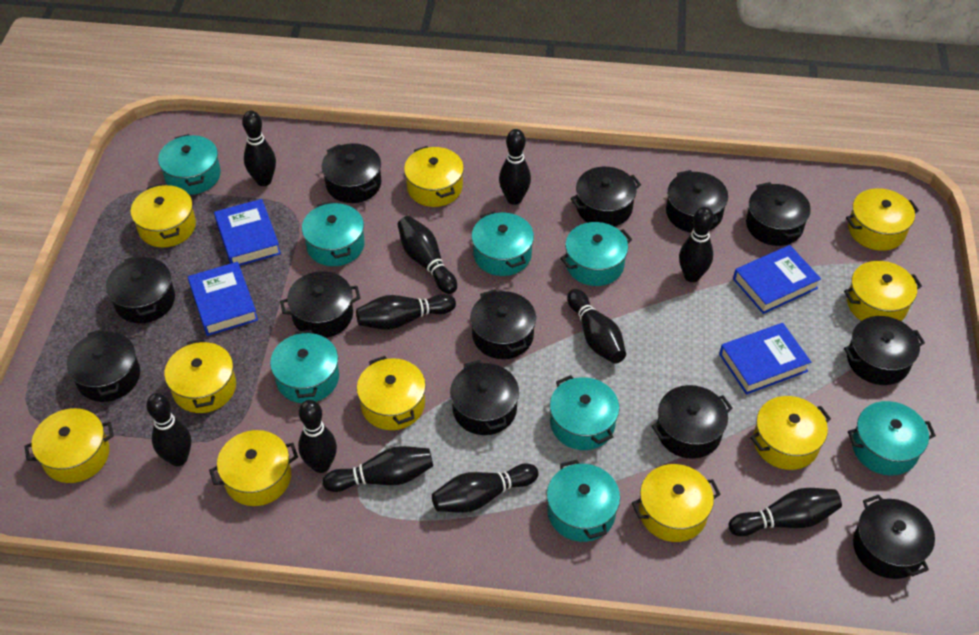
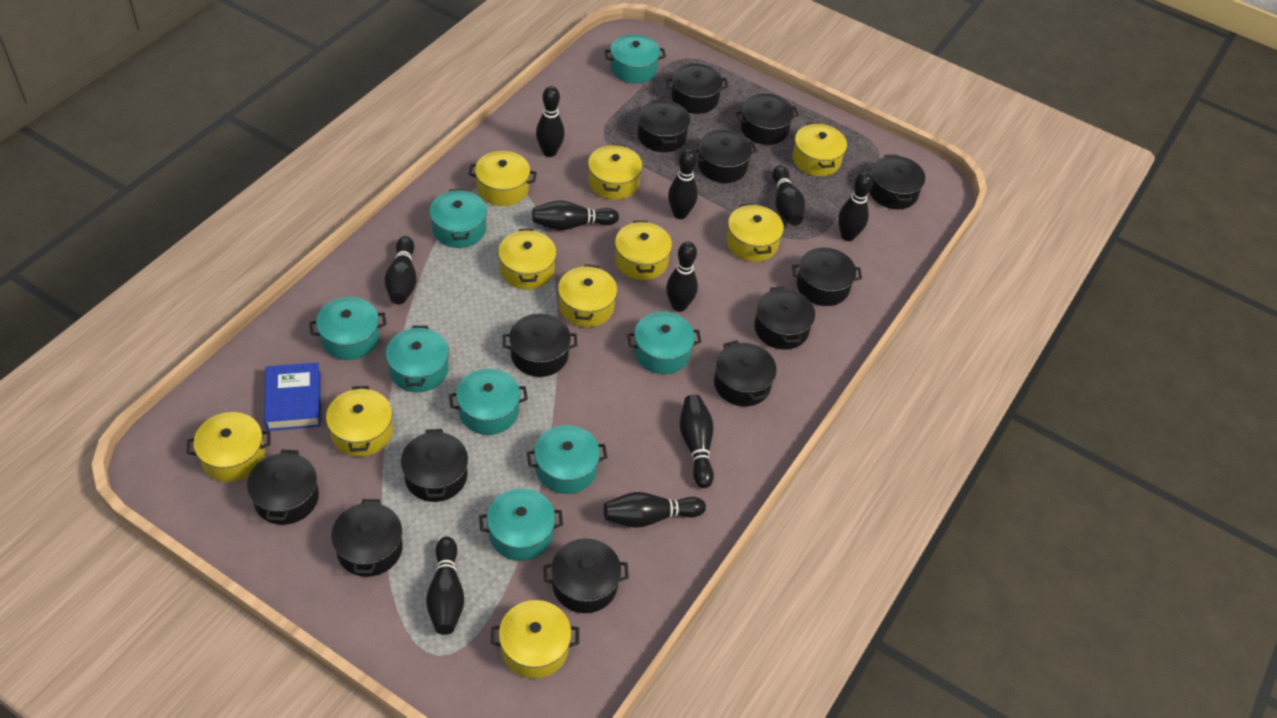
black bowling pin: [146,393,191,466] [242,111,276,186] [298,400,337,473] [323,446,433,492] [356,294,456,330] [398,216,457,294] [432,464,539,512] [499,129,531,205] [567,289,626,364] [679,207,714,282] [729,488,842,536] = 11 -> [385,236,417,305] [426,537,464,635] [532,200,619,230] [536,86,565,157] [604,492,706,528] [666,241,698,312] [668,149,698,219] [680,394,714,488] [772,165,805,226] [838,172,873,241] = 10
black pot: [67,329,140,402] [106,255,175,323] [280,271,360,338] [322,143,381,203] [450,360,519,435] [470,289,536,359] [570,167,641,227] [651,385,733,459] [666,170,728,232] [746,182,811,246] [844,316,925,385] [853,495,935,579] = 12 -> [247,450,319,525] [331,499,403,577] [401,429,468,502] [503,314,577,377] [543,538,629,613] [638,99,690,152] [666,63,728,114] [694,130,757,183] [714,340,777,407] [736,93,799,145] [754,287,815,349] [792,248,862,306] [869,155,925,209] = 13
blue book: [188,262,258,336] [214,199,281,266] [719,323,811,395] [733,245,821,314] = 4 -> [264,363,321,431] = 1

